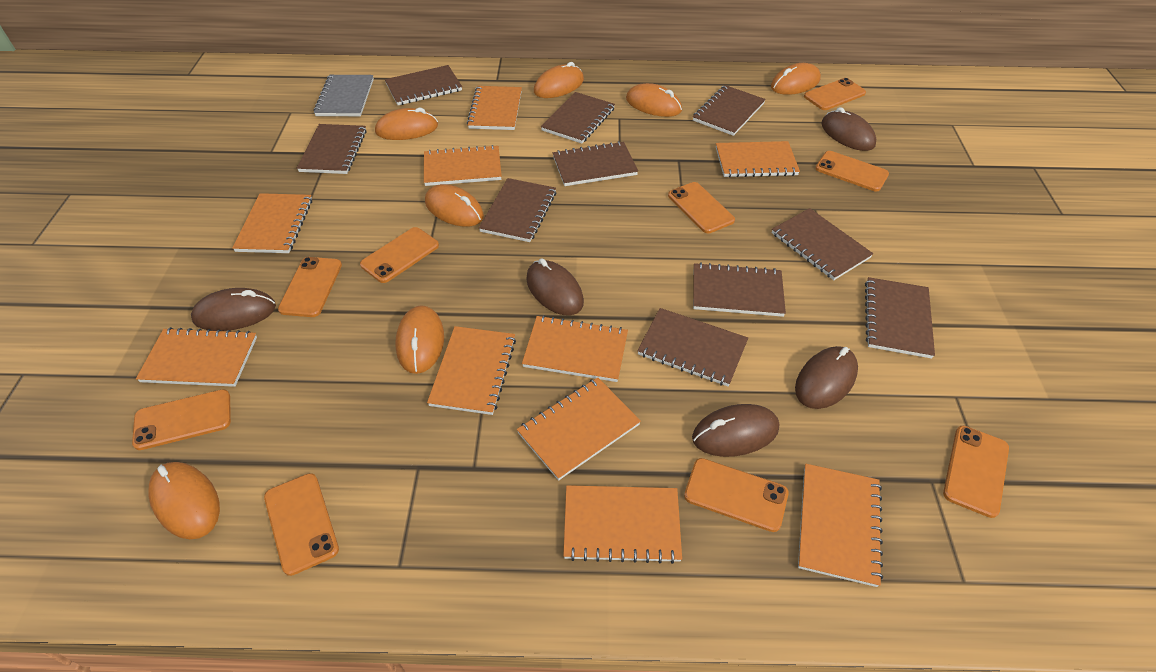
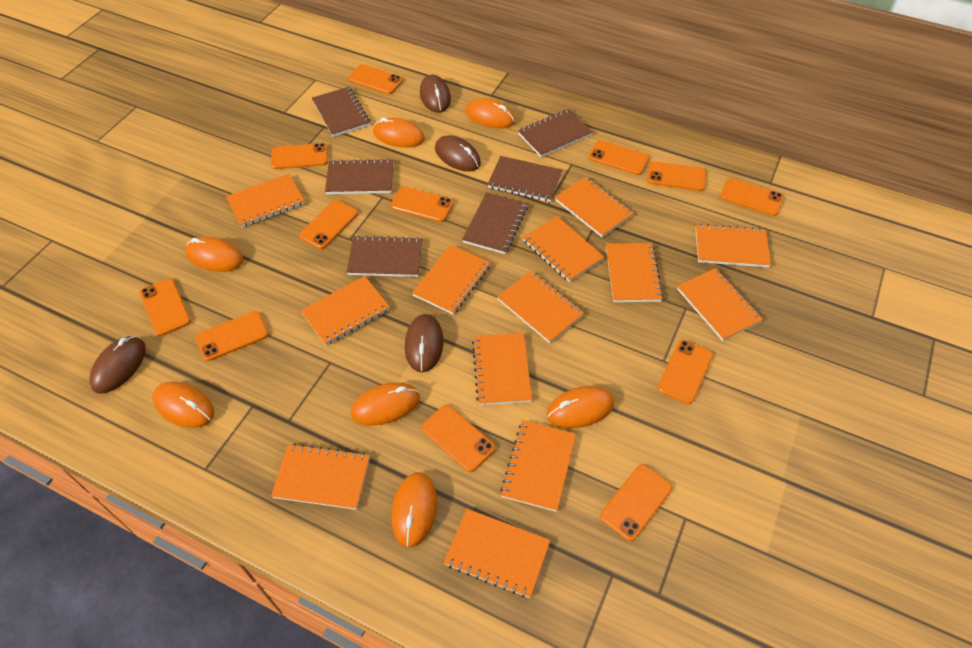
brown mouse: [191,288,276,331] [526,258,584,315] [692,404,779,457] [795,346,858,409] [821,107,876,151] = 5 -> [89,336,146,394] [405,314,443,372] [420,75,451,113] [435,135,481,171] = 4
brown notebook: [297,124,367,174] [385,65,462,105] [479,178,556,242] [541,92,615,143] [553,141,638,186] [637,308,748,386] [693,85,766,136] [693,262,786,317] [772,208,873,280] [865,277,935,359] = 10 -> [312,87,370,137] [325,159,393,194] [347,235,423,277] [462,192,528,254] [487,156,562,202] [518,109,592,157] = 6
grey notebook: [314,75,374,116] = 1 -> none = 0
orange notebook: [136,327,257,387] [232,193,312,253] [424,145,502,186] [427,326,516,415] [467,86,522,130] [517,377,641,481] [522,315,628,382] [563,485,682,564] [716,141,800,177] [798,464,883,587] = 10 -> [226,174,305,227] [271,443,370,510] [300,276,390,345] [412,245,491,315] [444,509,551,598] [472,333,532,405] [497,271,584,343] [500,420,576,512] [523,216,604,282] [555,177,634,237] [606,243,663,302] [677,268,763,341] [695,224,771,267] = 13
orange phone: [132,389,231,450] [264,473,339,576] [278,257,342,317] [360,227,439,283] [668,182,735,233] [684,458,788,532] [804,78,866,110] [815,151,889,191] [943,426,1009,518] = 9 -> [140,278,191,336] [195,311,269,361] [271,143,328,169] [299,200,358,249] [348,64,403,94] [390,187,454,222] [421,405,495,472] [589,140,649,175] [600,464,672,541] [647,161,706,191] [658,340,713,404] [720,178,784,216] = 12

